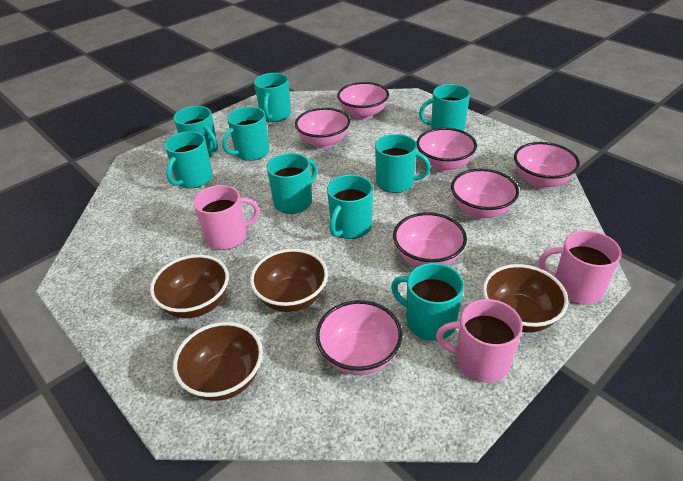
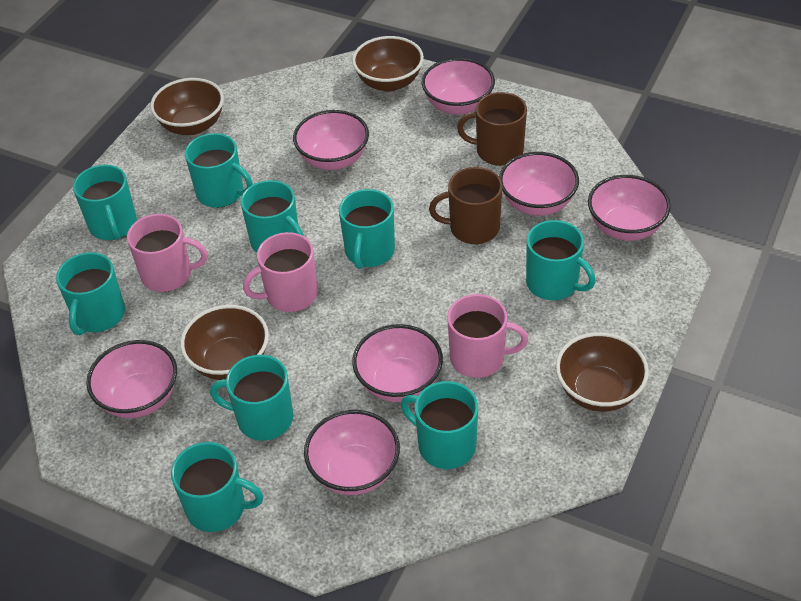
brown mug: none = 0 -> [429,167,503,244] [457,92,527,166] = 2

